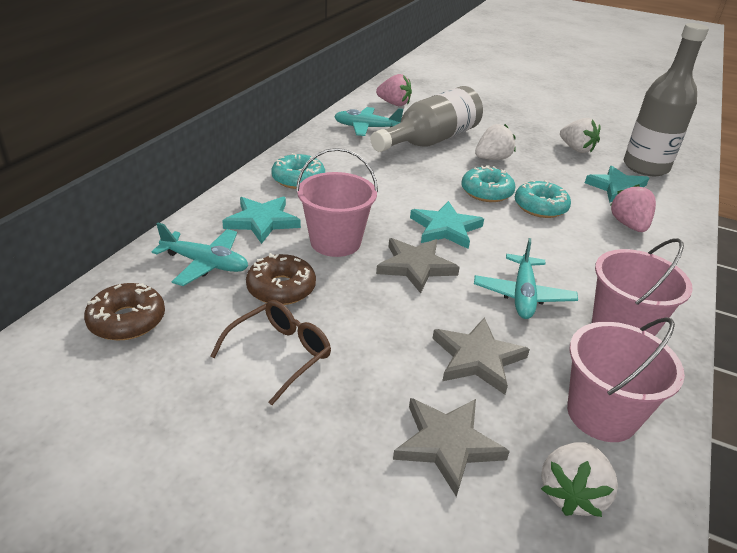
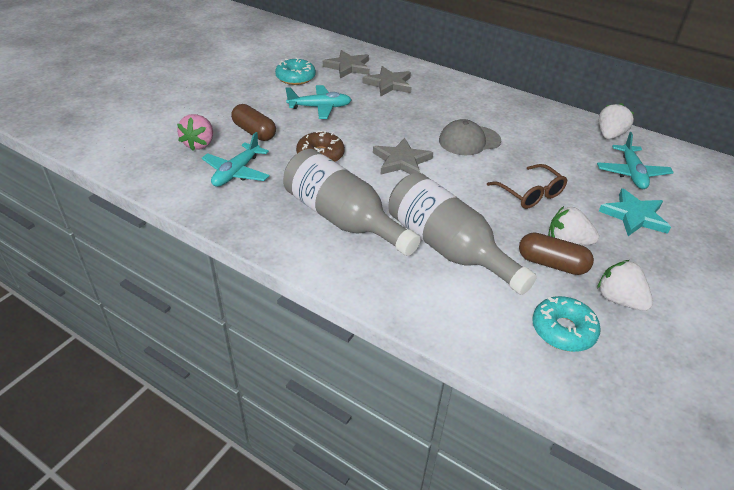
brown capsule: none = 0 -> [231,104,276,141] [519,232,594,275] = 2
brown donut: [84,283,165,340] [246,253,316,305] = 2 -> [296,131,345,162] = 1
grey cap: none = 0 -> [439,119,501,155] = 1
pink bucket: [296,148,378,257] [567,317,685,442] [592,238,693,336] = 3 -> none = 0
pink strawberry: [376,74,412,106] [610,184,656,232] = 2 -> [177,114,213,151] = 1
turquoise donut: [271,153,325,189] [461,165,515,202] [515,180,571,218] = 3 -> [275,58,316,85] [532,296,601,352] = 2
turquoise star: [222,197,301,244] [410,201,484,249] [585,166,649,203] = 3 -> [599,188,671,236] = 1

